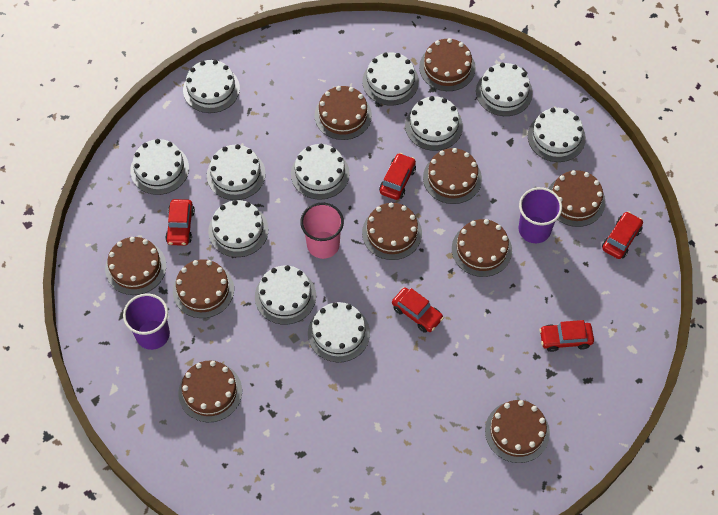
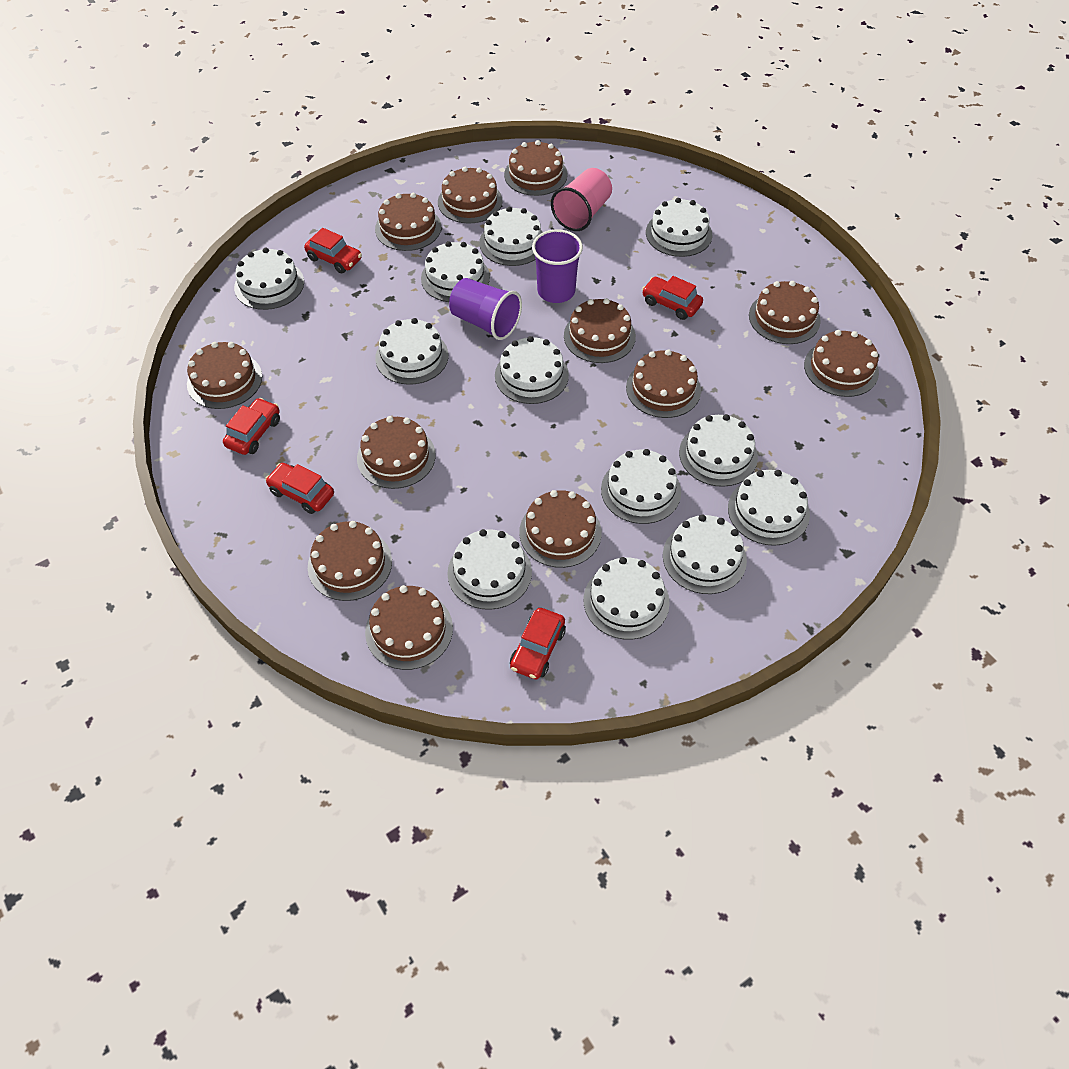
brown cake: [105,237,166,295] [173,259,234,318] [178,361,242,422] [314,86,372,140] [362,202,422,260] [419,38,476,91] [423,148,482,204] [452,219,512,277] [485,400,550,463] [548,170,605,227] = 10 -> [187,342,262,409] [308,521,392,601] [357,416,435,489] [365,585,453,670] [375,193,441,251] [438,167,503,224] [504,140,568,196] [519,490,602,568] [564,298,636,363] [626,350,701,418] [749,281,821,344] [804,330,879,397] = 12
white cake: [130,139,189,195] [183,60,240,113] [207,144,266,200] [208,200,268,257] [255,265,316,325] [291,144,349,200] [308,302,370,362] [362,52,419,106] [405,96,463,151] [476,63,533,116] [528,108,586,162] = 11 -> [234,248,304,310] [375,318,448,385] [421,241,490,302] [447,529,532,610] [479,206,543,266] [495,336,569,404] [584,557,670,639] [601,449,681,524] [646,198,712,257] [663,515,747,594] [679,414,758,487] [728,470,810,546] = 12

